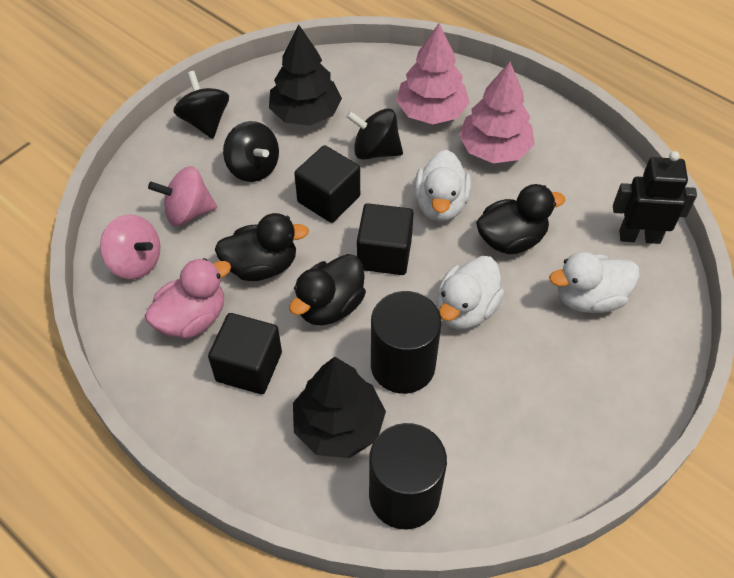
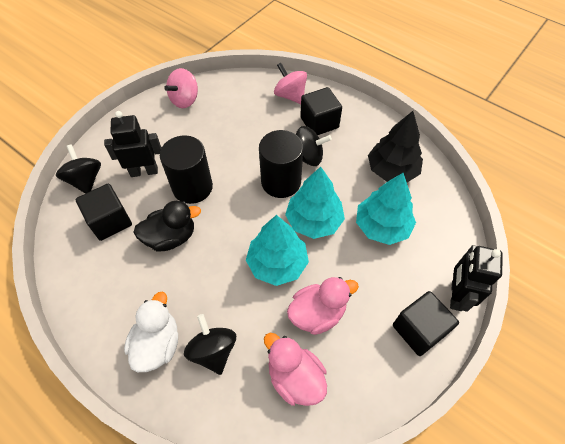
black duck: [215,213,309,281] [289,254,366,325] [476,184,565,254] = 3 -> [133,201,201,252] = 1
black robot: [613,151,697,244] = 1 -> [104,111,162,177] [450,245,503,312] = 2
black tree: [269,24,342,126] [293,357,386,458] = 2 -> [368,111,423,182] = 1
pink duck: [145,258,231,339] = 1 -> [264,333,327,406] [287,277,359,335] = 2
pink tree: [396,23,470,124] [459,62,535,163] = 2 -> none = 0
turquoise tree: none = 0 -> [246,215,309,286] [285,167,345,239] [356,173,416,245] = 3
white duck: [414,150,471,221] [437,256,504,329] [549,252,640,313] = 3 -> [124,292,178,372] = 1

